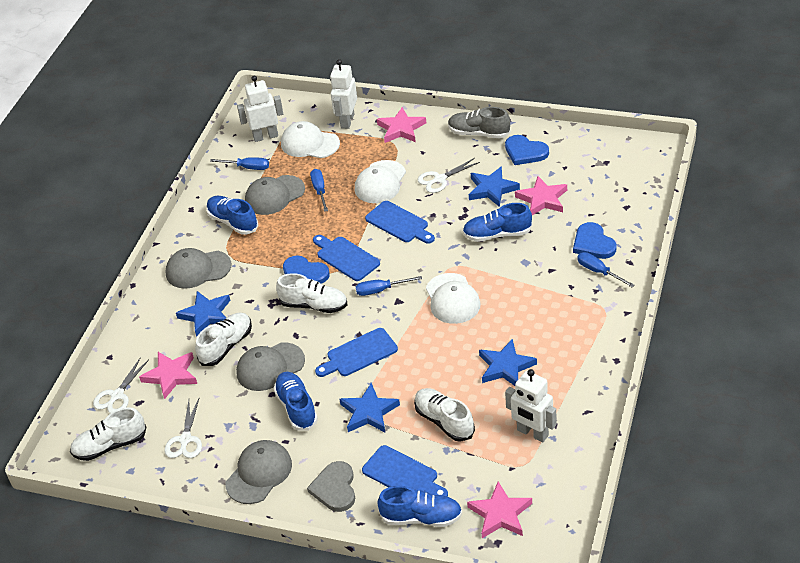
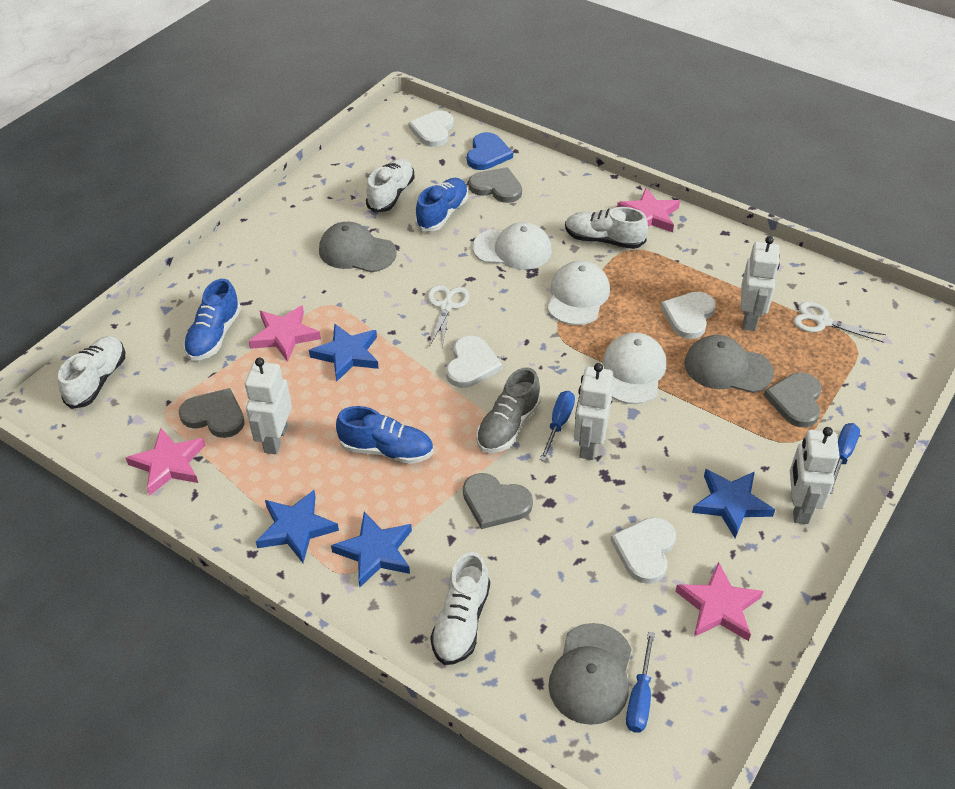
blue cutting board: [313,235,380,281] [315,328,398,377] [362,445,448,497] [365,201,435,244] = 4 -> none = 0
blue heart: [283,256,330,284] [505,135,549,165] [573,222,617,259] = 3 -> [467,132,513,170] = 1
blue screwdriver: [210,157,269,170] [310,169,328,212] [355,276,422,296] [577,252,634,287] = 4 -> [540,391,575,461] [626,631,655,732] [830,423,860,494] = 3
blue shoe: [206,196,258,235] [273,372,318,431] [377,486,462,527] [462,203,532,242] = 4 -> [184,279,241,361] [336,406,434,464] [415,178,468,231] = 3
grey cap: [165,248,232,289] [226,440,292,504] [236,342,305,391] [245,175,305,215] = 4 -> [319,222,397,273] [548,623,632,725] [684,335,774,393] = 3
grey heart: [307,461,355,512] = 1 -> [179,388,245,438] [463,473,533,529] [468,167,522,203] [764,372,822,427] = 4
white heart: none = 0 -> [409,111,453,147] [446,336,502,388] [611,517,676,584] [661,292,716,339] = 4
white robot: [237,76,283,142] [330,59,357,129] [505,369,557,443] = 3 -> [245,358,292,454] [574,363,613,460] [740,236,780,331] [790,427,840,524] = 4
white scissors: [93,357,149,414] [164,399,202,458] [417,158,480,193] = 3 -> [428,285,470,347] [793,302,886,343] = 2

